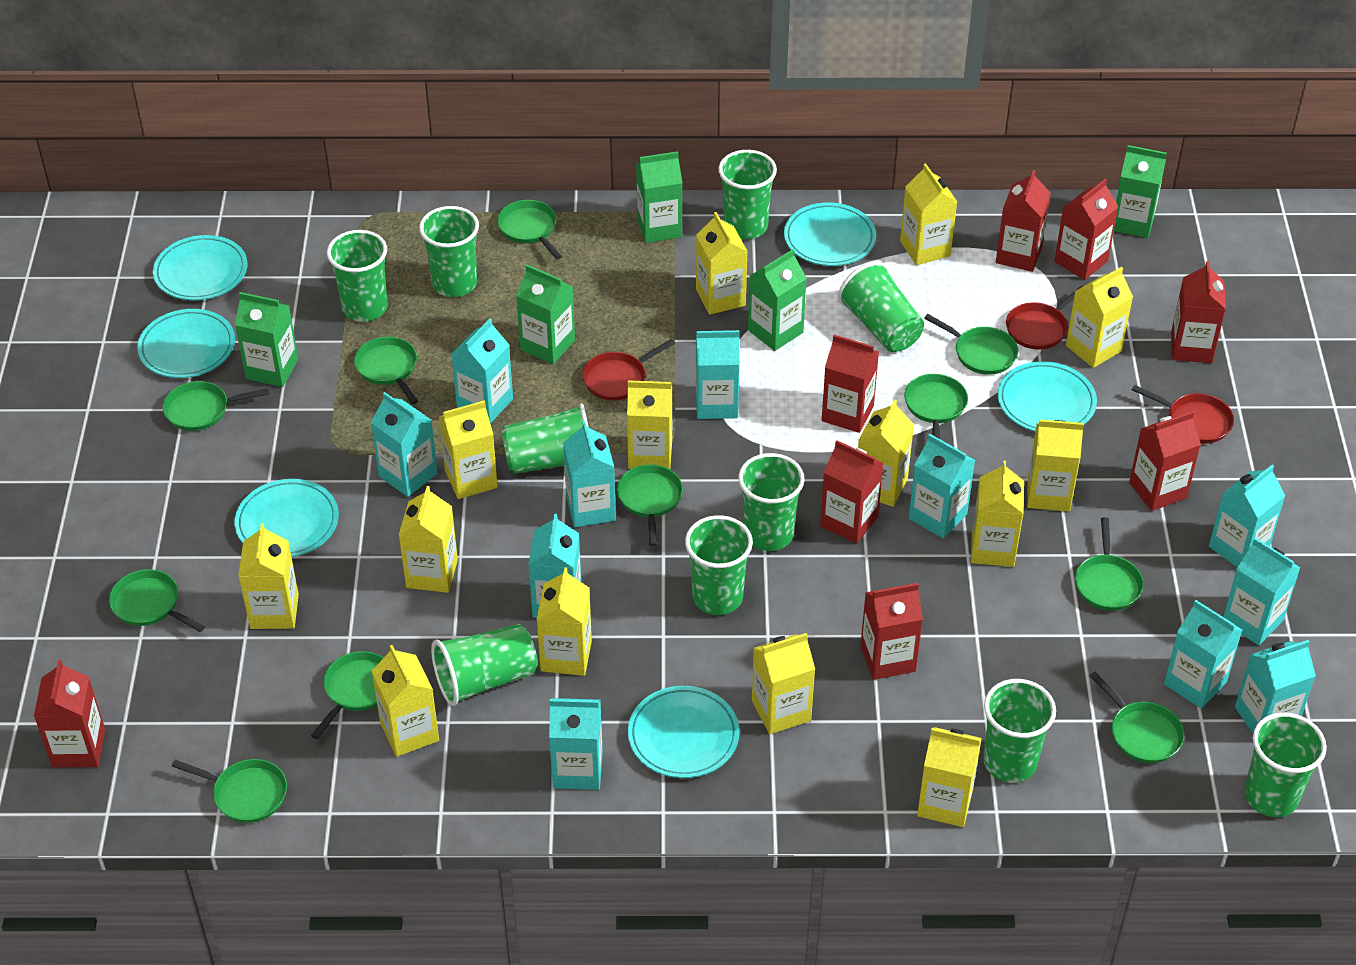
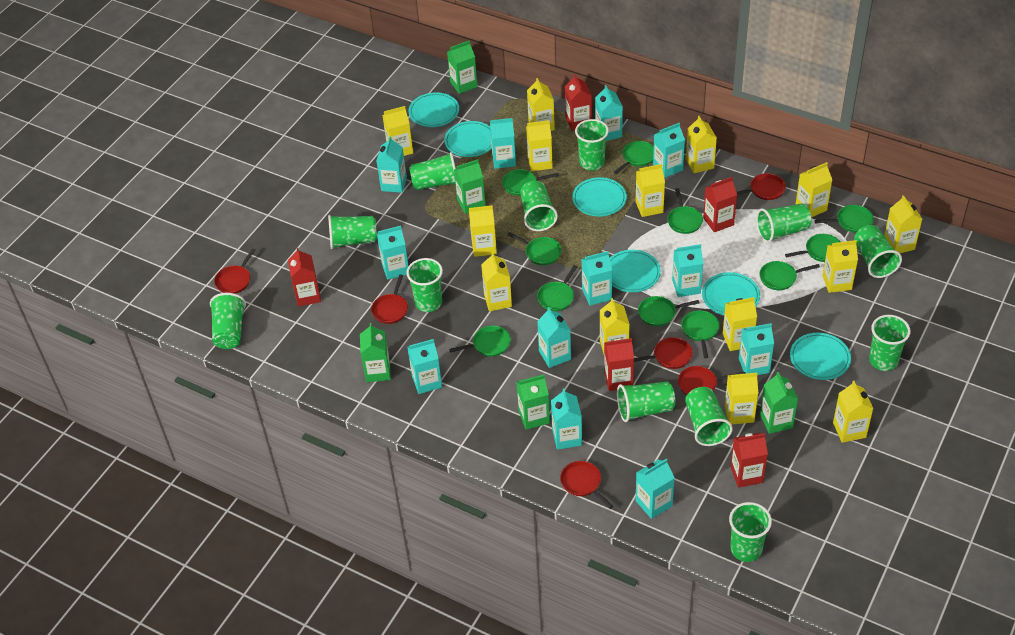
green cup: [327,230,387,322] [419,206,479,297] [431,624,537,706] [502,404,589,474] [685,515,753,615] [718,150,777,239] [738,453,805,551] [838,262,924,352] [983,679,1056,783] [1244,712,1327,817] = 10 -> [210,293,246,349] [328,215,377,249] [406,258,443,312] [409,152,456,190] [520,181,558,231] [575,119,609,170] [617,382,675,422] [685,387,733,446] [729,502,772,562] [756,203,812,243] [854,225,902,278] [869,315,911,371] = 12
red carton: [34,660,105,768] [820,440,884,544] [822,334,879,433] [861,583,923,680] [996,170,1051,272] [1054,179,1118,280] [1129,411,1201,511] [1171,261,1226,363] = 8 -> [288,248,321,307] [565,74,592,130] [604,338,634,391] [703,177,737,232] [730,433,768,488] = 5
red pan: [582,339,675,400] [1006,285,1083,350] [1132,385,1234,444] = 3 -> [214,248,255,294] [371,275,408,324] [560,461,613,509] [634,337,693,369] [678,366,739,395] [737,173,786,200] = 6
turquoise carton: [371,392,438,497] [451,319,513,424] [528,514,581,618] [549,698,603,790] [563,421,616,527] [695,330,740,419] [909,434,975,539] [1164,600,1242,709] [1209,465,1285,567] [1223,538,1301,645] [1235,640,1316,733] = 11 -> [376,136,407,193] [377,226,409,280] [407,339,442,394] [490,118,516,169] [537,307,571,368] [551,388,582,450] [582,251,612,306] [595,85,623,141] [635,459,674,519] [653,123,685,178] [672,244,703,297] [739,323,774,375] = 12

